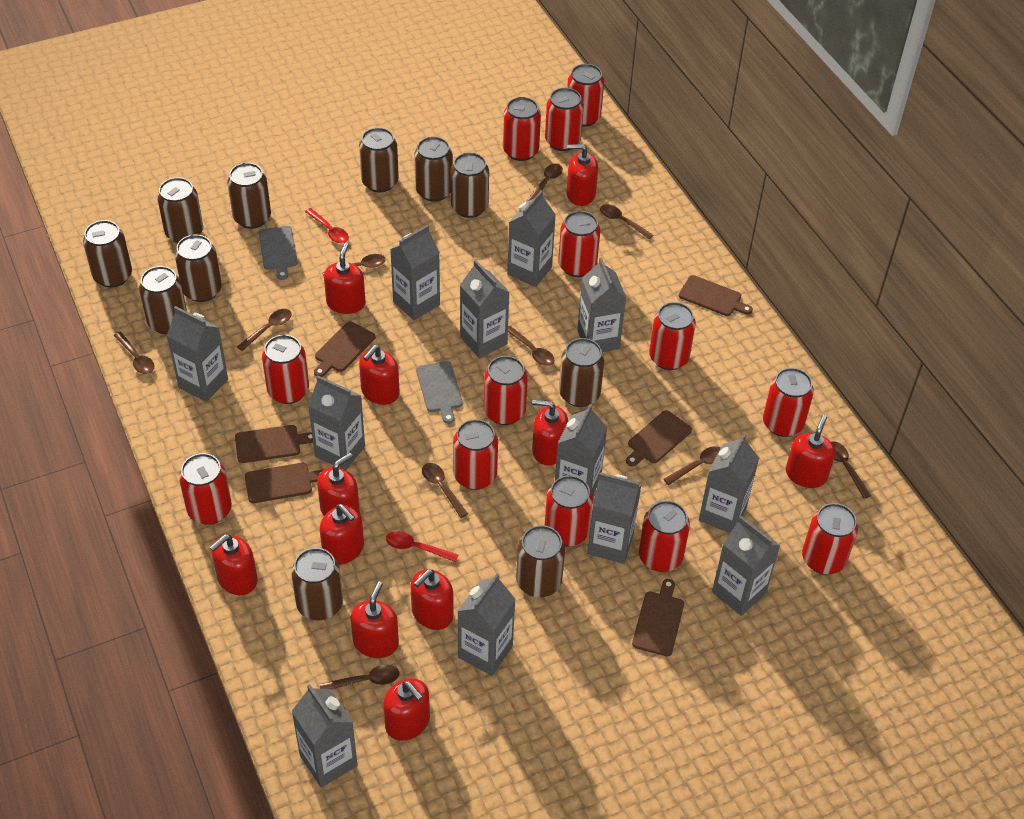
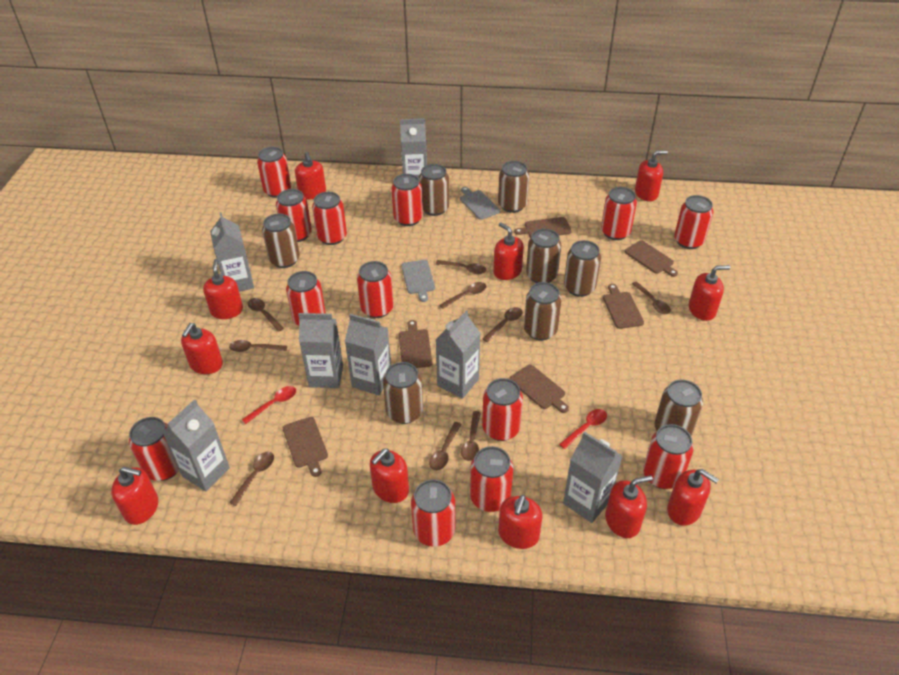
brown can: [83,220,132,288] [139,266,187,334] [157,177,203,243] [175,235,222,302] [227,163,271,229] [291,548,343,620] [359,127,399,192] [414,137,453,202] [451,152,489,218] [516,525,565,597] [559,338,604,407] = 11 -> [262,214,300,268] [383,362,423,424] [419,164,449,216] [498,161,529,213] [524,282,562,340] [526,229,561,283] [564,240,601,297] [654,380,703,436] = 8
brown spoon: [114,332,154,374] [237,309,292,351] [319,665,399,690] [322,254,386,276] [422,463,468,518] [508,326,555,366] [526,164,563,202] [600,204,653,239] [664,446,721,485] [831,441,871,499] = 10 -> [229,340,287,352] [229,452,274,506] [248,298,284,332] [429,422,461,470] [436,260,486,274] [439,282,486,309] [461,411,481,461] [482,307,523,342] [632,281,671,314] = 9
grey carton: [167,306,228,402] [292,684,358,788] [308,375,365,470] [390,225,440,320] [458,573,516,676] [460,260,510,358] [507,190,556,287] [555,404,607,496] [577,257,626,352] [587,472,641,564] [699,434,759,533] [712,516,780,616] = 12 -> [163,399,230,491] [210,212,254,292] [298,313,343,388] [345,314,391,395] [400,118,427,178] [436,310,480,399] [563,431,622,523] = 7

